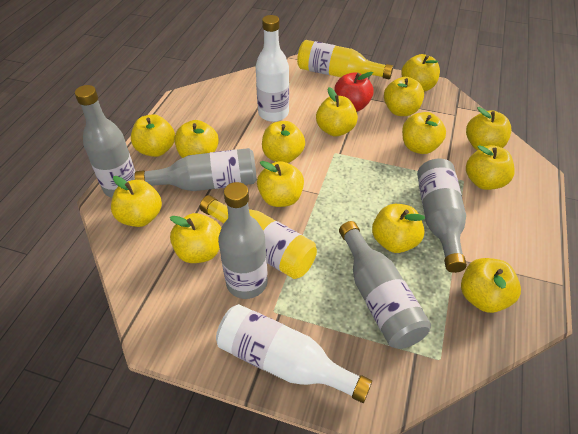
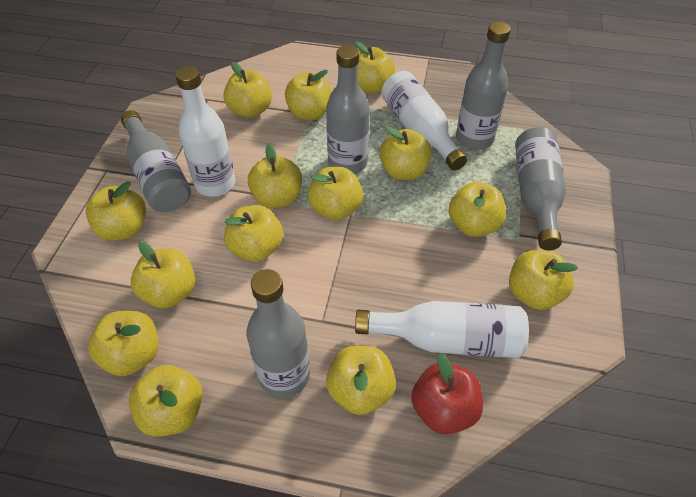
white bottle: [216,304,372,403] [256,15,289,122] = 2 -> [175,66,235,197] [355,301,529,358] [381,71,467,171] = 3
yellow bottle: [200,195,317,279] [297,40,393,79] = 2 -> none = 0

